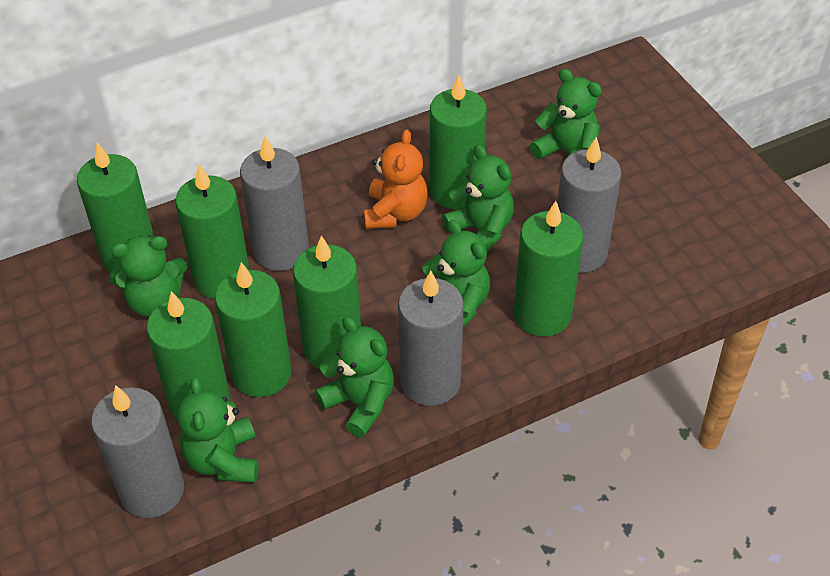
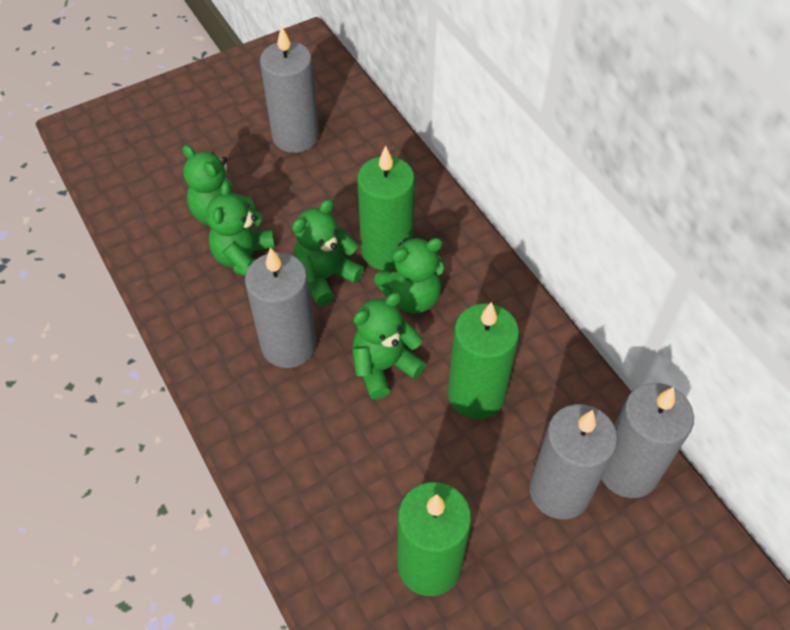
green candle: [77,142,154,273] [146,291,230,419] [175,164,250,299] [215,262,292,397] [293,235,361,369] [430,75,487,209] [514,201,583,337] = 7 -> [357,146,415,271] [398,482,472,596] [448,302,519,419] = 3
green teddy bear: [109,235,188,317] [177,377,259,483] [315,317,394,437] [422,220,490,328] [442,145,514,252] [530,69,602,159] = 6 -> [182,145,257,225] [206,181,275,276] [292,199,364,306] [352,292,426,399] [374,237,444,314] = 5
orange teddy bear: [364,130,428,229] = 1 -> none = 0

